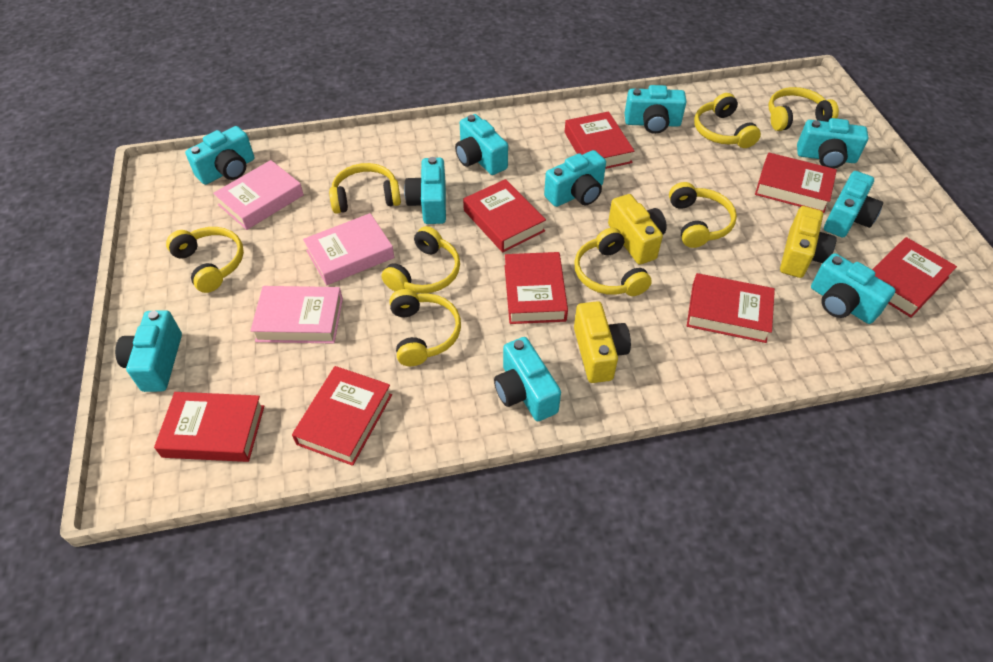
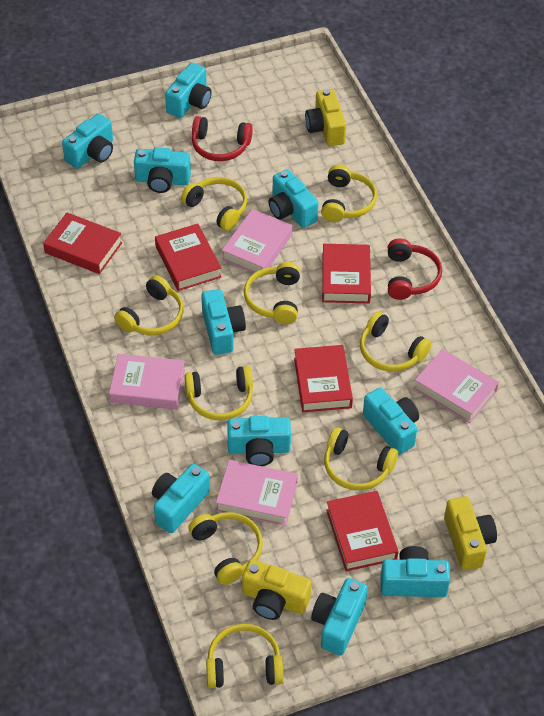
pink book: [213,160,304,230] [250,286,343,344] [303,213,394,285] = 3 -> [109,354,185,410] [216,460,298,526] [222,209,293,277] [414,349,499,423] = 4
red book: [154,392,264,462] [292,366,392,466] [463,179,546,252] [505,252,568,324] [565,111,634,169] [687,273,775,343] [755,152,837,213] [872,237,957,318] = 8 -> [43,213,122,274] [155,224,222,291] [294,345,353,412] [322,244,371,303] [326,491,399,571] = 5
red headphones: none = 0 -> [192,116,253,161] [388,238,442,300] = 2
yellow headphones: [166,227,244,293] [329,163,401,214] [381,226,460,294] [389,289,461,366] [574,228,652,296] [669,182,737,248] [694,93,761,148] [769,87,839,131] = 8 -> [114,275,184,335] [181,177,247,231] [184,366,253,420] [188,512,263,585] [206,624,283,688] [244,262,300,324] [321,165,377,222] [324,427,398,490] [360,311,431,372] = 9

